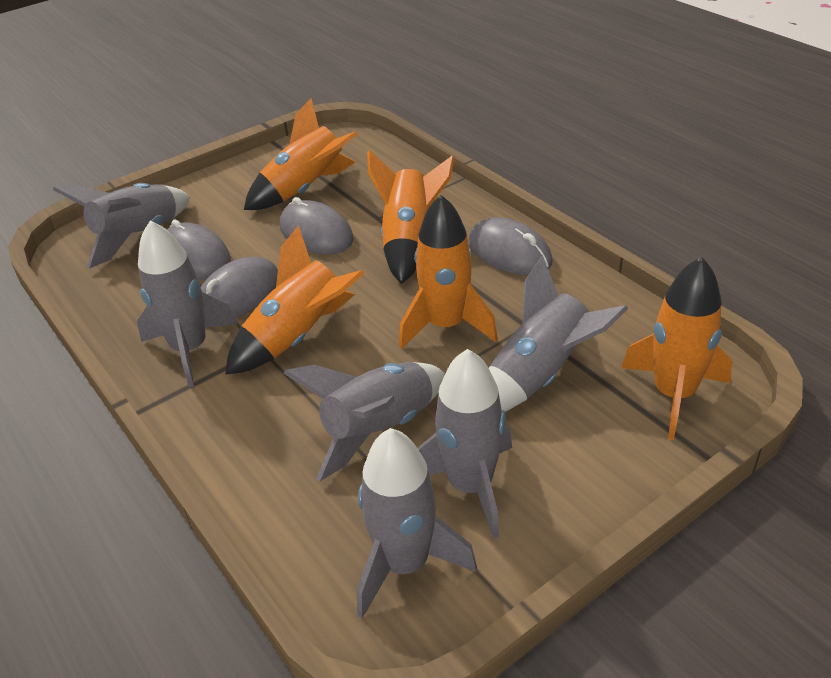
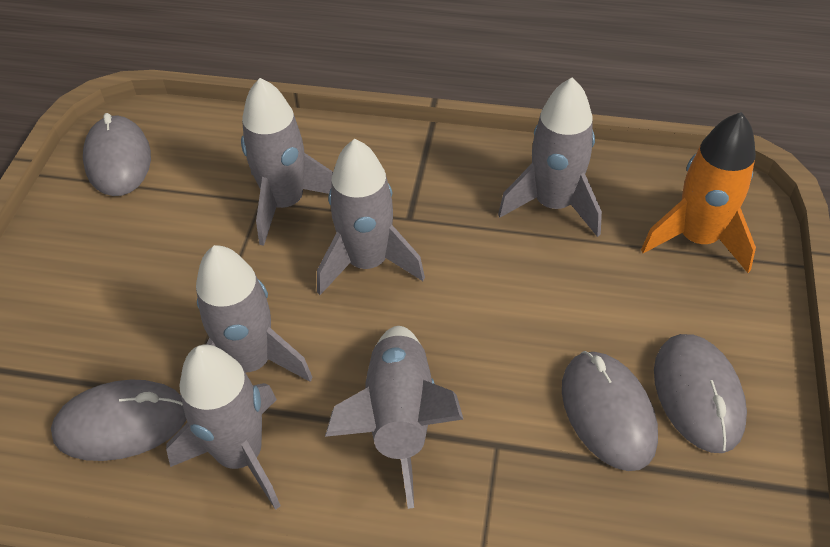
orange rocket: [225,225,364,375] [244,98,358,210] [367,150,454,284] [399,195,498,349] [622,257,732,440] = 5 -> [641,112,756,273] = 1

